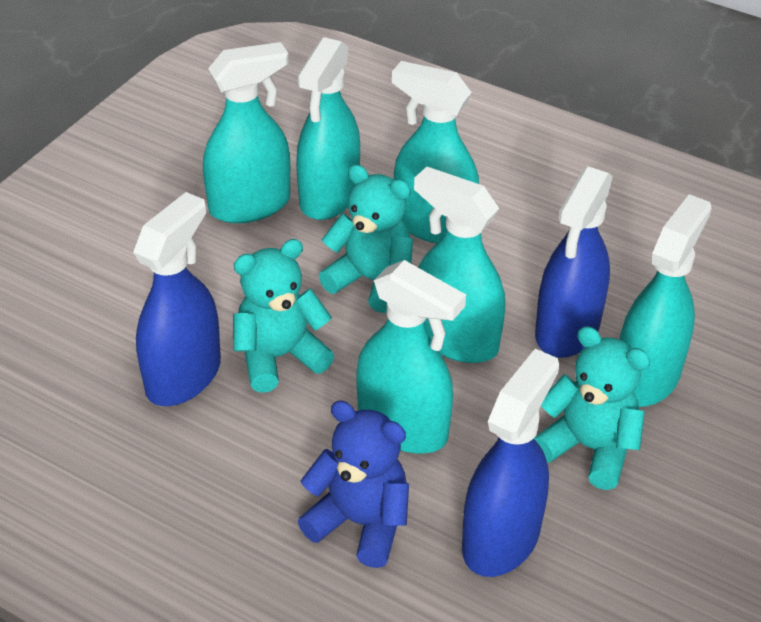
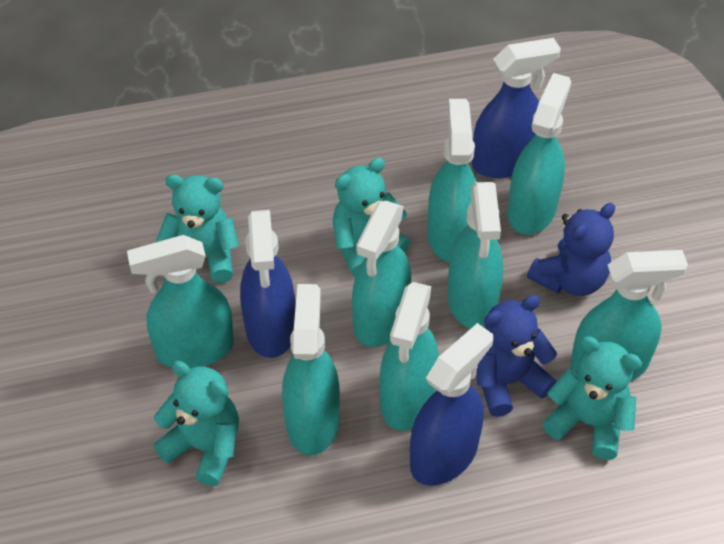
blue teddy bear: [298,400,409,568] = 1 -> [477,295,557,417] [527,203,615,296] = 2
turquoise spray bottle: [203,42,290,223] [296,37,360,220] [356,260,466,453] [392,61,479,244] [414,167,505,363] [619,194,712,407] = 6 -> [127,235,234,369] [282,284,340,455] [352,201,411,347] [379,282,439,431] [427,99,477,262] [448,182,503,328] [507,73,571,235] [571,250,688,380] = 8
turquoise teddy bear: [233,239,334,393] [319,164,413,313] [534,326,650,490] = 3 -> [153,361,239,486] [156,174,239,283] [333,158,410,277] [542,336,642,460] = 4

